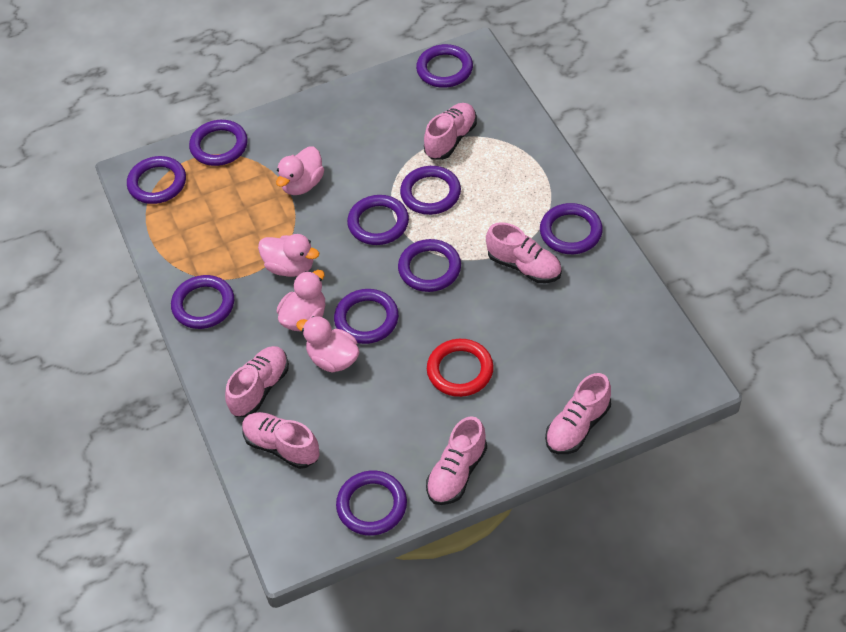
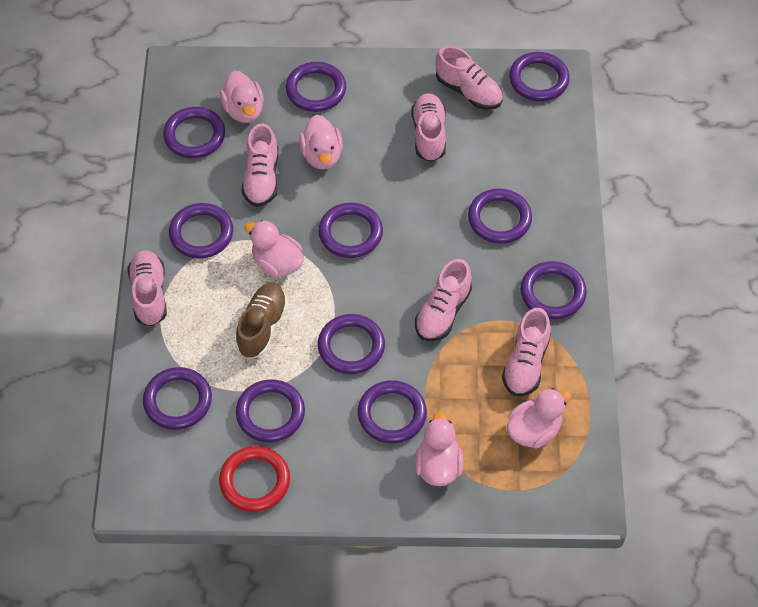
brown shoe: none = 0 -> [236,283,288,359] = 1
pink duck: [258,234,319,277] [276,146,324,195] [277,270,325,331] [296,316,359,373] = 4 -> [220,71,264,123] [244,220,304,278] [299,115,343,169] [415,411,463,486] [507,388,572,449] = 5
purple ring: [127,156,186,204] [171,275,234,329] [189,120,248,166] [334,289,399,344] [336,471,407,536] [347,195,409,245] [398,239,461,292] [400,166,461,215] [416,44,473,88] [540,203,603,254] = 10 -> [143,367,212,430] [163,107,225,158] [169,203,233,259] [236,379,305,443] [286,62,346,112] [318,202,383,258] [318,314,385,374] [358,380,427,444] [468,188,532,244] [509,52,570,101] [520,261,587,319] = 11

